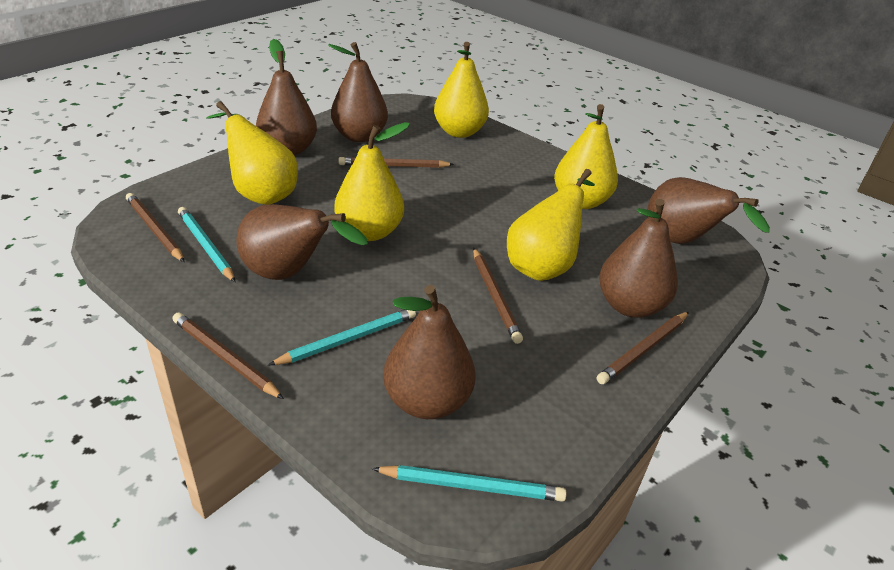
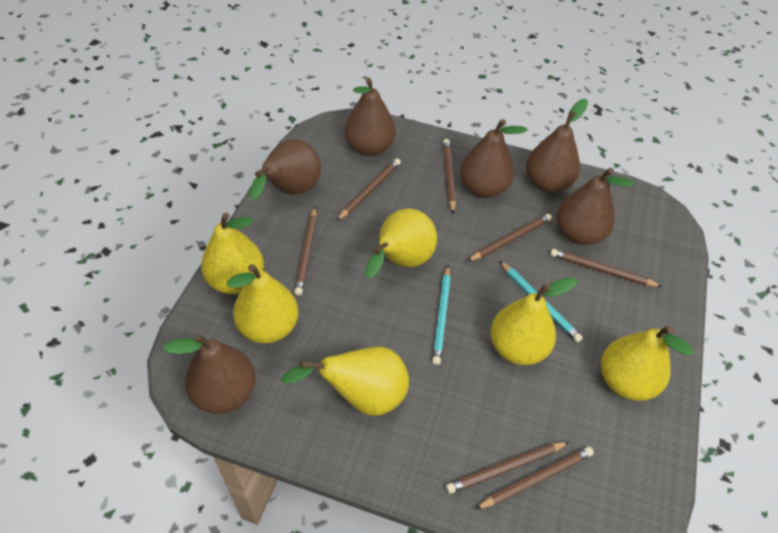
brown pencil: [126,193,185,262] [172,312,284,399] [338,157,454,168] [473,248,523,344] [597,312,689,384] = 5 -> [294,207,317,296] [337,158,401,221] [443,139,456,214] [446,442,569,494] [467,214,552,262] [476,446,594,509] [550,249,662,287] = 7
turquoise pencil: [178,207,235,282] [268,310,416,365] [372,465,566,502] = 3 -> [432,265,451,365] [500,261,583,343] = 2
yellow pear: [206,101,298,205] [335,122,410,241] [434,42,489,138] [507,169,595,281] [554,104,618,209] = 5 -> [201,213,264,294] [227,264,299,343] [281,347,409,416] [365,209,437,279] [490,277,578,365] [601,326,694,401] = 6

